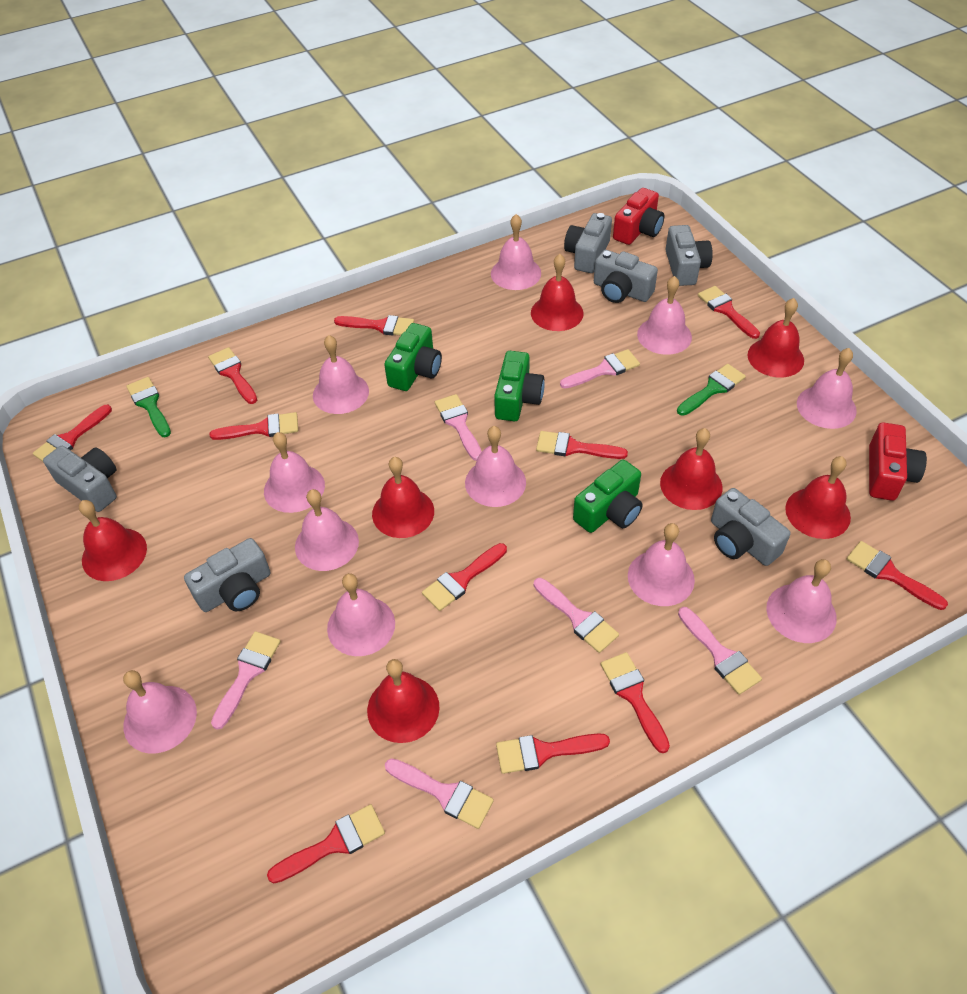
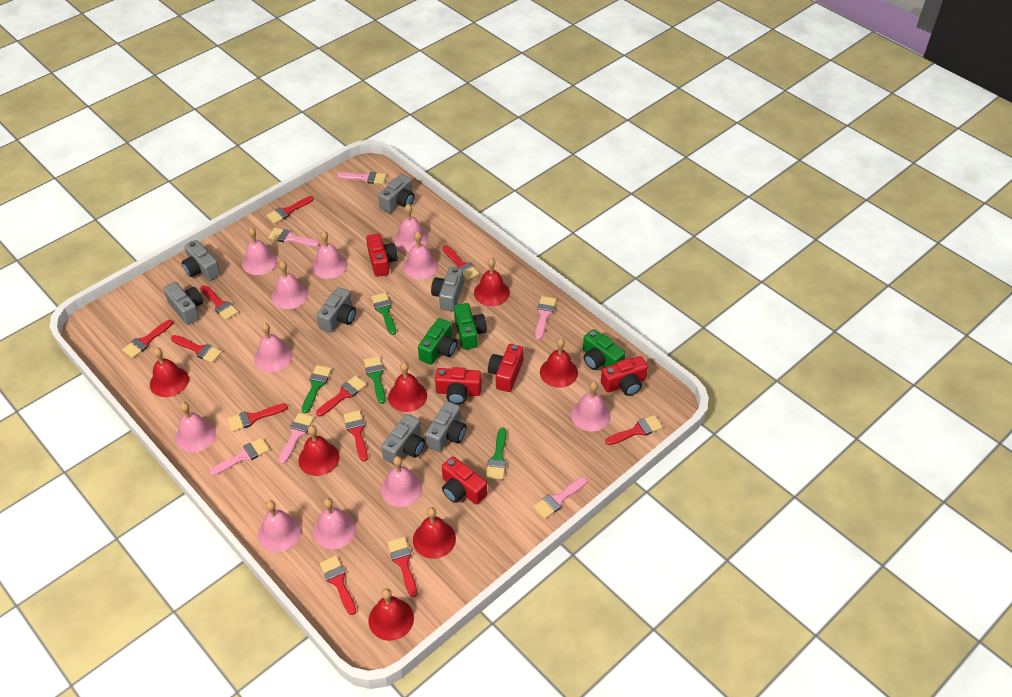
green brush: [126,377,171,437] [677,364,746,416] = 2 -> [302,365,332,413] [364,356,386,404] [371,292,396,335] [486,428,506,480] = 4
grey camera: [43,446,117,512] [184,538,271,612] [564,213,612,273] [594,250,658,303] [665,225,713,286] [711,488,790,566] = 6 -> [163,282,203,325] [182,240,221,281] [317,287,356,333] [378,174,415,213] [381,414,425,464] [425,401,466,452] [431,267,464,312] = 7
red camera: [613,188,664,245] [869,422,927,501] = 2 -> [366,234,398,277] [435,367,482,404] [442,456,487,505] [488,344,524,392] [601,356,648,396] = 5

